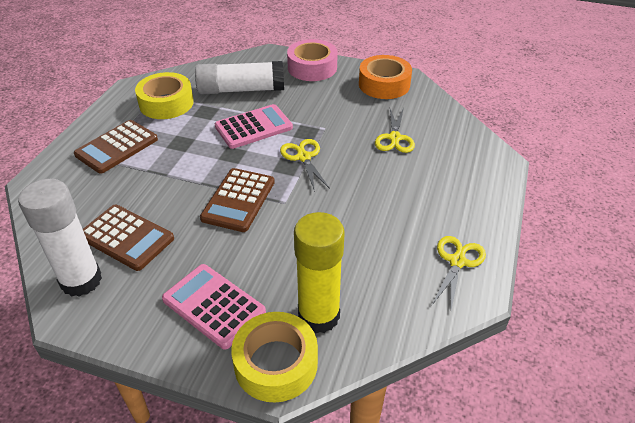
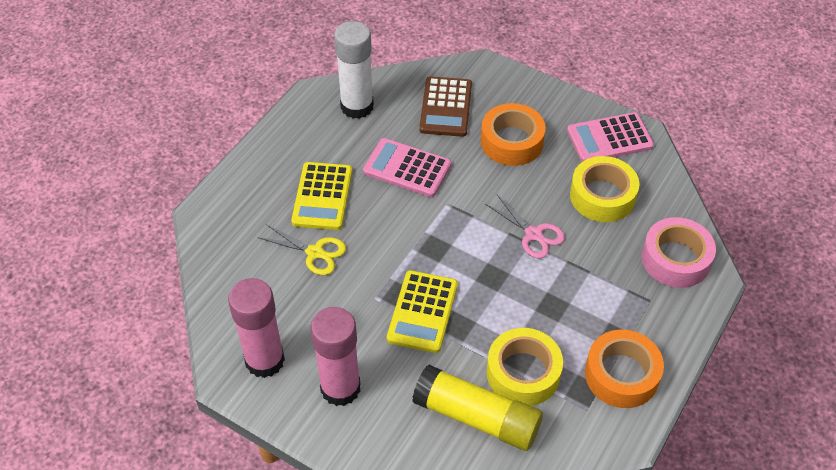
brown calculator: [74,120,158,174] [83,205,174,271] [200,168,275,232] = 3 -> [419,76,472,137] = 1
orange tape: [359,55,412,99] = 1 -> [481,103,546,166] [585,330,664,408] = 2
pink glue stick: none = 0 -> [228,278,285,378] [310,307,361,406] = 2
pink scissors: none = 0 -> [485,195,565,259] = 1
white glue stick: [18,179,102,297] [195,61,284,95] = 2 -> [334,21,374,119] = 1
yellow calculator: none = 0 -> [291,162,352,230] [387,270,458,353] = 2
yellow scissors: [280,139,330,192] [375,108,415,153] [432,236,486,310] = 3 -> [258,224,346,275] = 1

